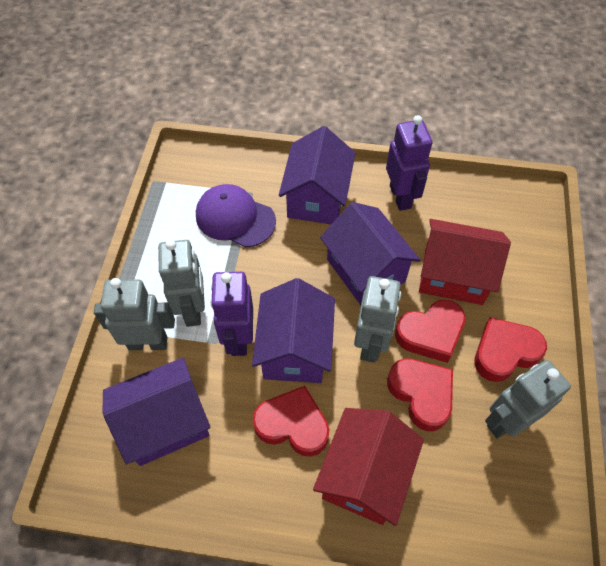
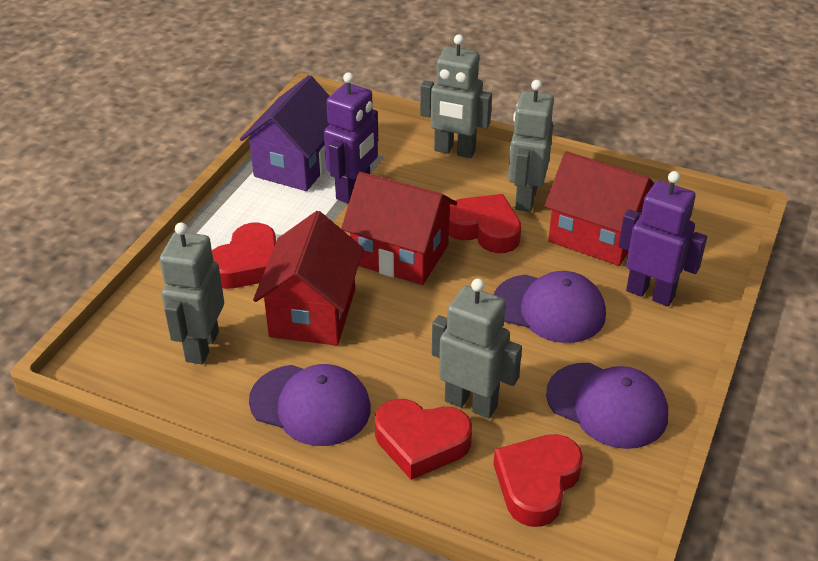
purple cap: [196,184,276,248] = 1 -> [249,364,371,446] [494,271,606,343] [546,363,668,449] = 3
purple house: [102,358,211,466] [252,278,335,383] [279,126,355,224] [320,202,420,305] = 4 -> [240,75,330,191] = 1
red house: [313,408,424,526] [419,219,511,305] = 2 -> [253,211,364,346] [341,172,457,285] [544,151,654,266] = 3

